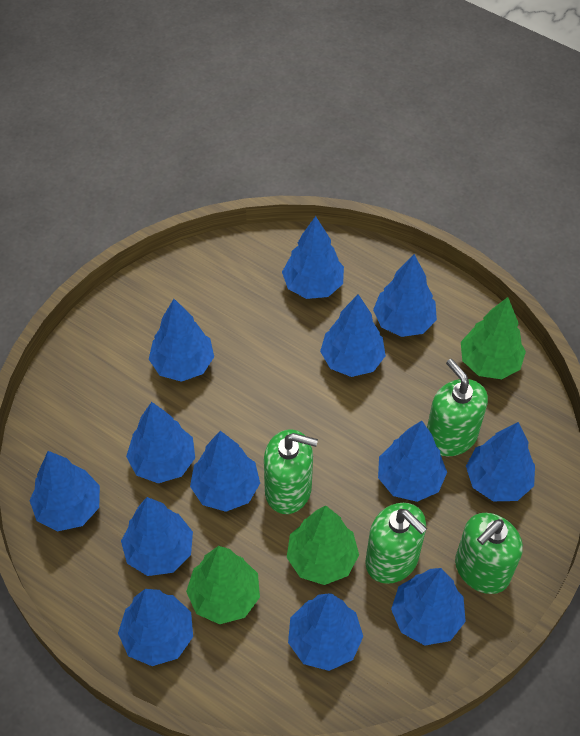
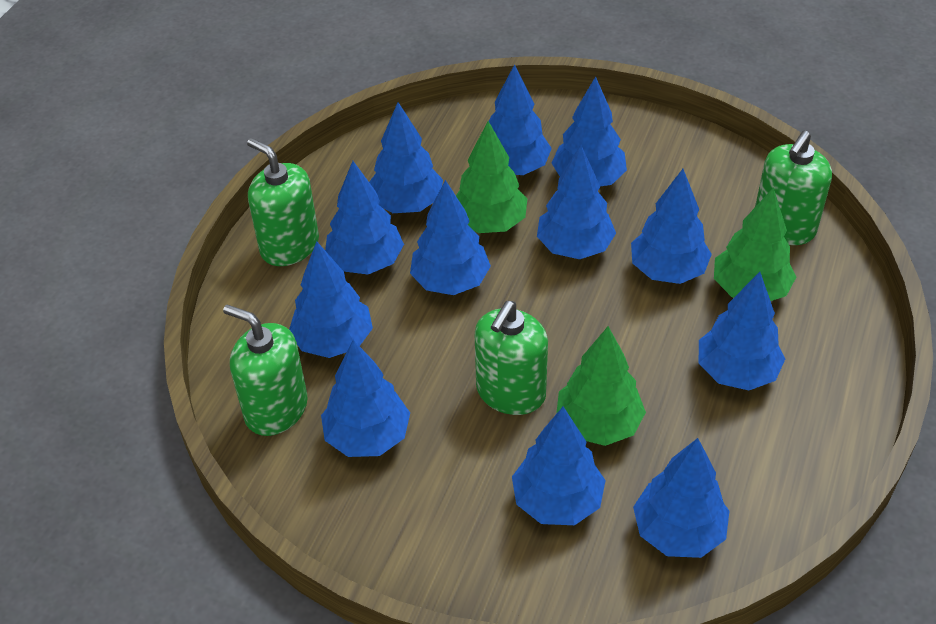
blue tree: [29,451,100,531] [118,589,193,666] [121,497,193,576] [126,402,195,483] [149,299,214,382] [190,431,260,512] [282,216,344,299] [288,594,363,671] [320,294,386,377] [373,254,437,337] [378,421,447,502] [391,568,466,645] [466,422,535,501] = 13 -> [289,241,373,358] [321,340,410,457] [325,161,404,274] [369,102,443,213] [410,180,491,295] [489,64,552,175] [512,407,606,525] [537,145,616,259] [552,77,627,186] [631,169,712,284] [633,438,729,558] [699,272,785,390] = 12

